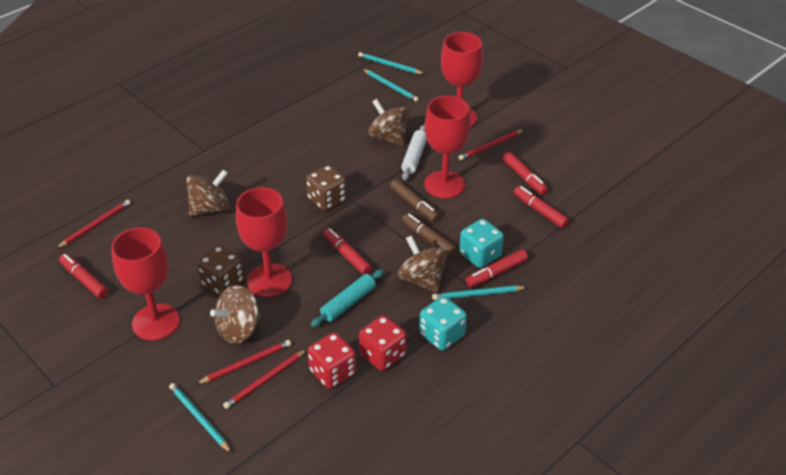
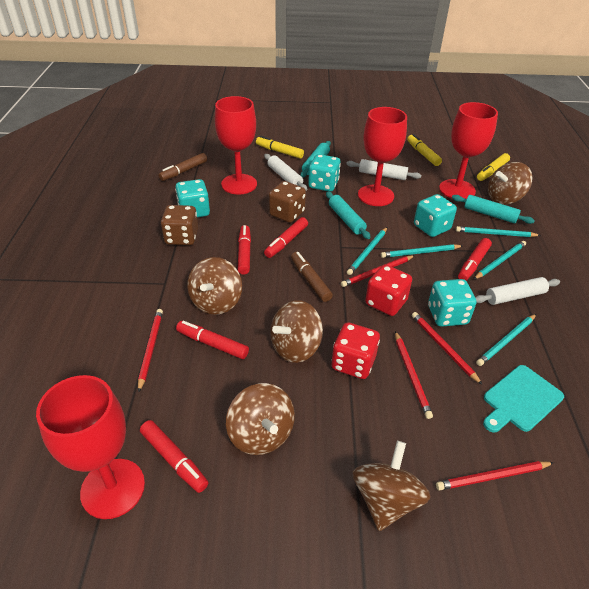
brown spinning top: [186,169,230,217] [210,285,261,344] [368,99,409,146] [397,235,448,293] = 4 -> [187,257,242,315] [226,383,295,455] [270,300,323,363] [353,441,430,531] [488,162,532,205] = 5
red pencil: [56,200,131,249] [196,340,291,384] [223,349,307,409] [459,129,525,160] = 4 -> [138,309,163,393] [341,255,415,287] [395,331,433,419] [412,312,482,384] [436,461,554,491] = 5
turquoise cutting board: none = 0 -> [483,365,564,433] = 1
turquoise dice: [419,296,467,351] [459,219,504,268] = 2 -> [175,179,210,217] [308,154,341,192] [414,194,457,237] [428,279,476,327] = 4
turquoise pencil: [169,383,232,453] [358,52,425,74] [363,69,419,102] [432,285,527,300] = 4 -> [347,227,387,275] [381,244,462,258] [456,226,541,237] [474,241,526,279] [476,314,536,366] = 5
turquoise rolling pin: [311,269,384,327] = 1 -> [300,141,331,178] [326,191,371,239] [452,195,535,224] = 3
white rolling pin: [401,125,427,180] = 1 -> [264,154,308,191] [346,159,421,180] [475,277,560,305] = 3
yellow marker: none = 0 -> [256,136,304,159] [407,134,442,166] [477,153,510,181] = 3

